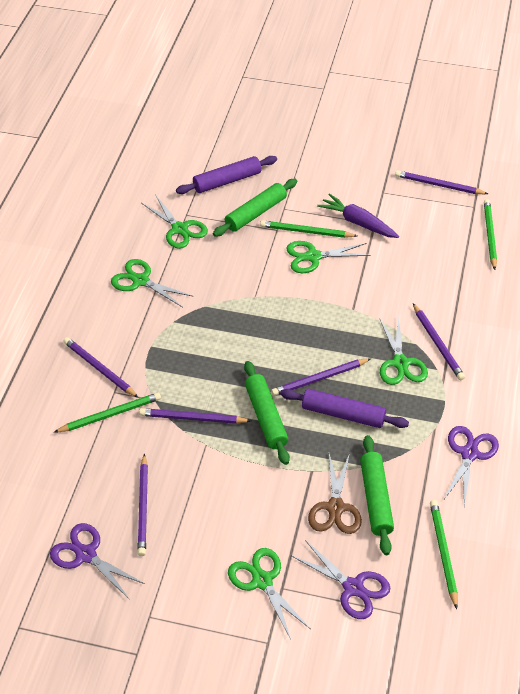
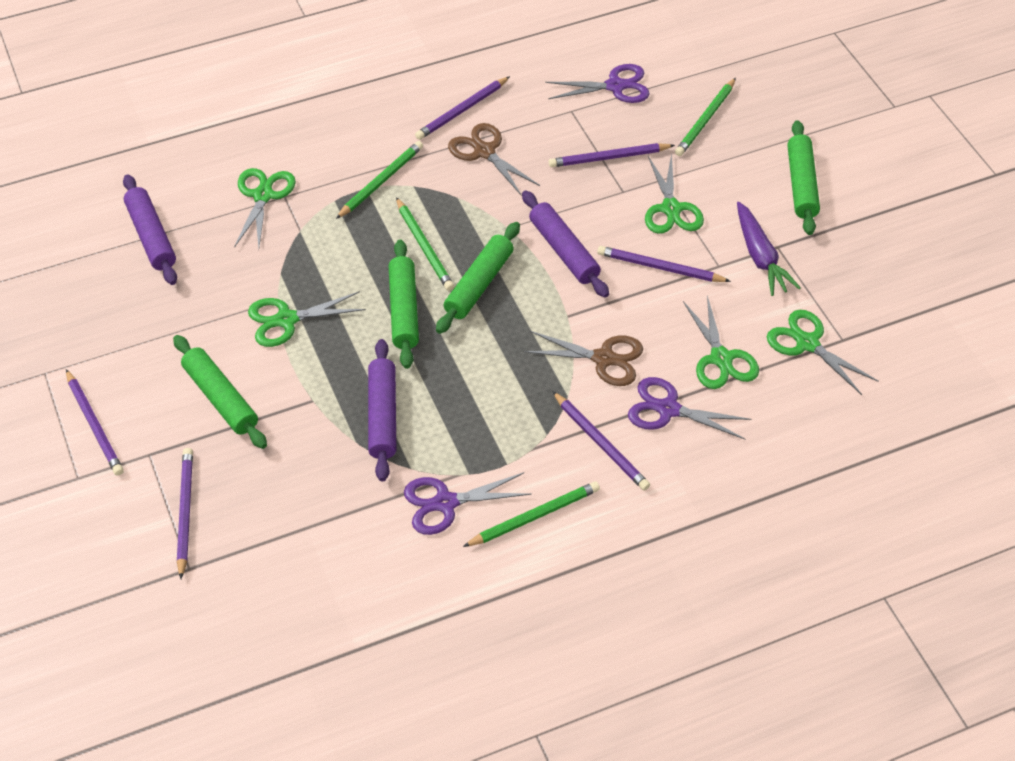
brown scissors: [308,453,362,534] = 1 -> [448,123,540,196] [523,331,643,386] = 2
green rolling pin: [213,179,297,237] [244,361,290,465] [360,435,394,555] = 3 -> [173,335,267,449] [389,240,419,369] [436,222,520,334] [787,120,820,235] = 4
purple rolling pin: [176,156,277,194] [280,389,409,428] = 2 -> [123,174,177,285] [368,339,396,481] [522,190,609,298] = 3

